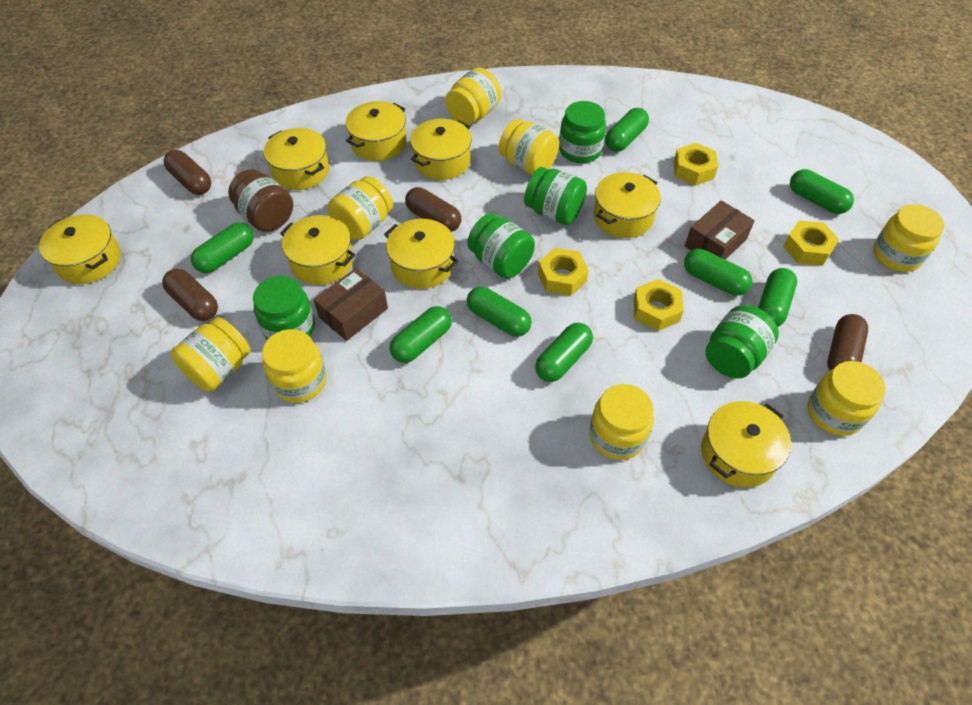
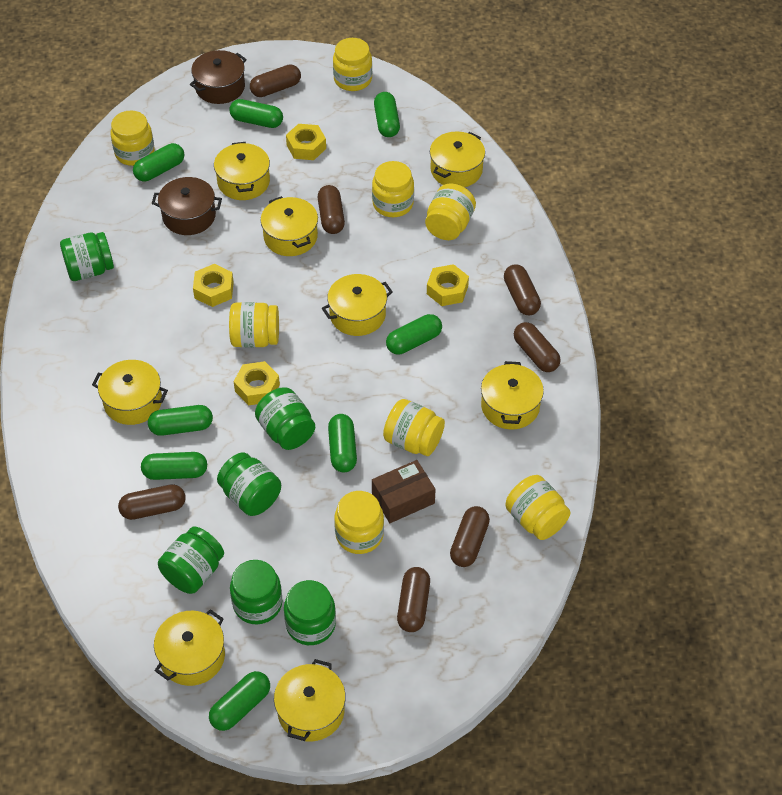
brown box: [313,268,388,341] [685,200,755,260] = 2 -> [372,460,435,523] = 1
brown capsule: [162,269,218,321] [164,150,211,195] [405,187,461,232] [827,314,868,370] = 4 -> [118,484,186,520] [250,64,301,97] [318,185,345,234] [397,567,430,632] [450,506,490,567] [504,264,541,316] [514,322,561,372] = 7
brown jar: [228,169,293,232] = 1 -> none = 0
brown pot: none = 0 -> [152,177,222,235] [190,50,247,104] = 2
green jar: [253,276,315,340] [467,213,535,279] [524,167,587,225] [559,101,606,163] [705,305,779,378] = 5 -> [60,232,114,281] [158,527,224,594] [217,452,281,516] [230,560,282,624] [255,387,315,450] [284,580,336,645] = 6

